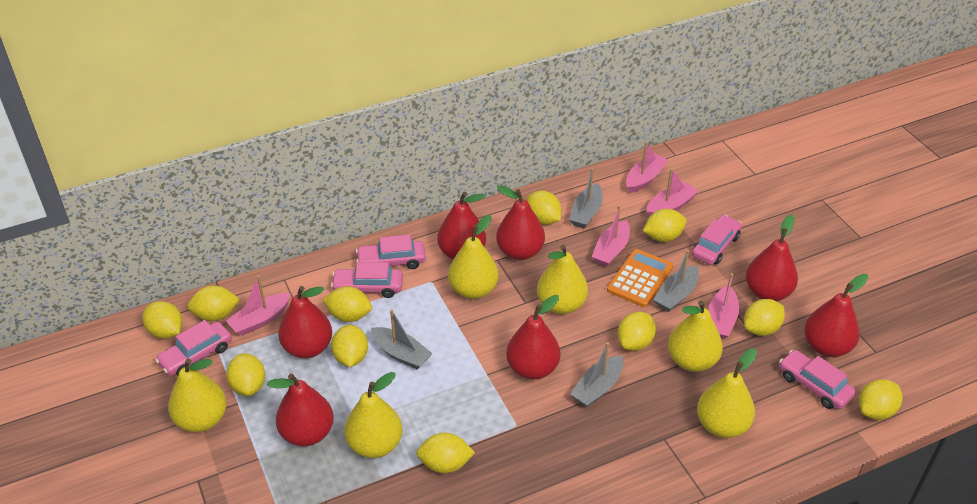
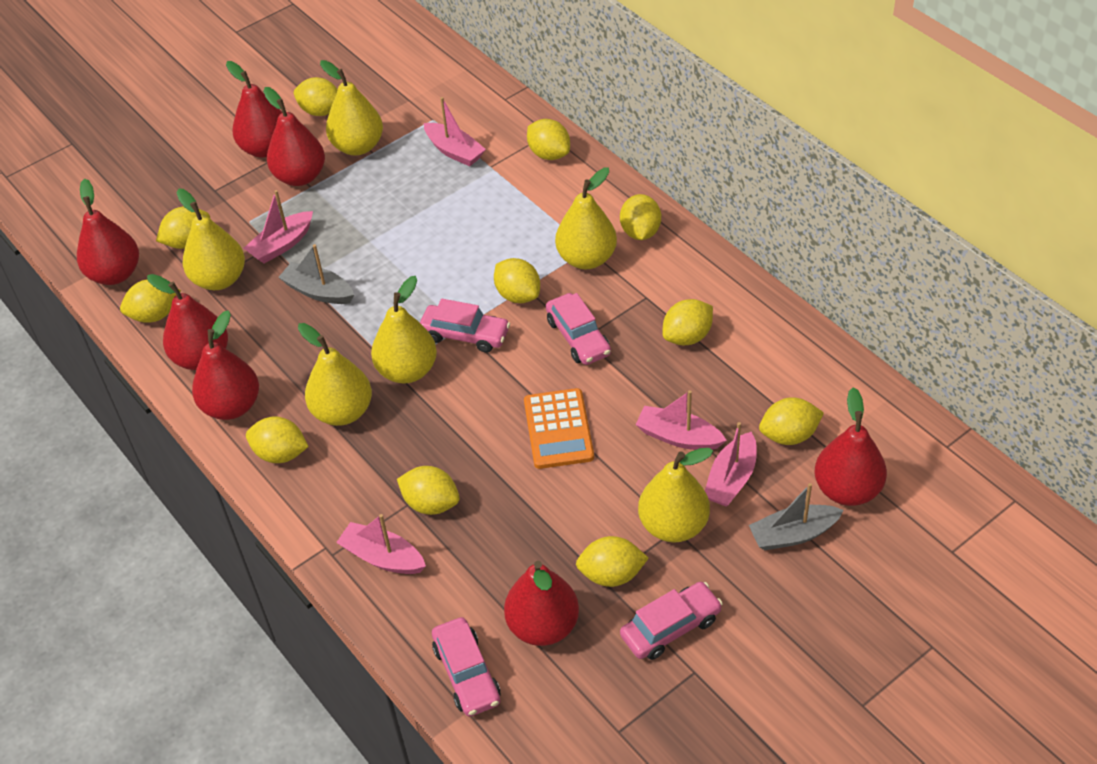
grey boat: [371,309,433,370] [569,168,603,228] [570,342,623,407] [654,250,699,312] = 4 -> [278,244,354,304] [749,483,844,550] = 2
pink car: [155,320,232,376] [331,262,403,298] [356,235,426,269] [692,215,742,265] [779,350,856,409] = 5 -> [420,299,510,353] [432,617,501,717] [546,293,611,365] [620,582,723,660] = 4

